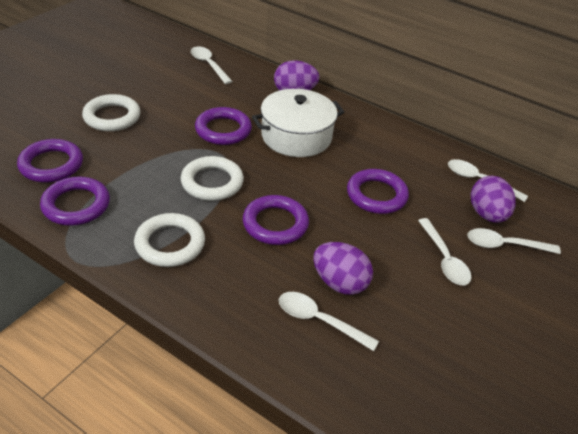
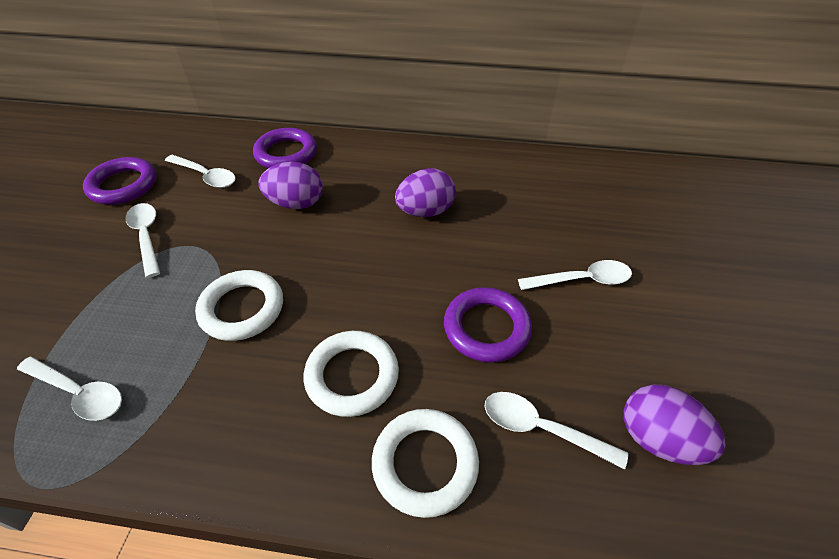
purple ring: [17,139,83,183] [40,177,110,226] [195,107,252,145] [243,195,309,245] [347,169,409,214] = 5 -> [83,157,157,205] [253,128,317,168] [444,287,532,363] = 3
white pot: [252,89,344,157] = 1 -> none = 0

